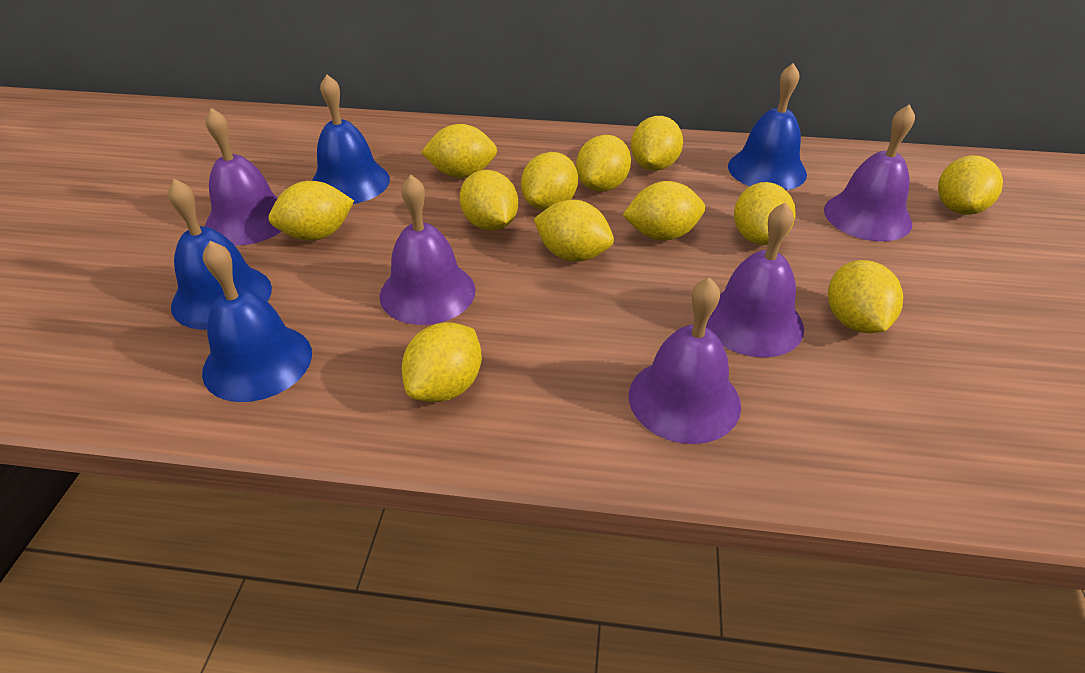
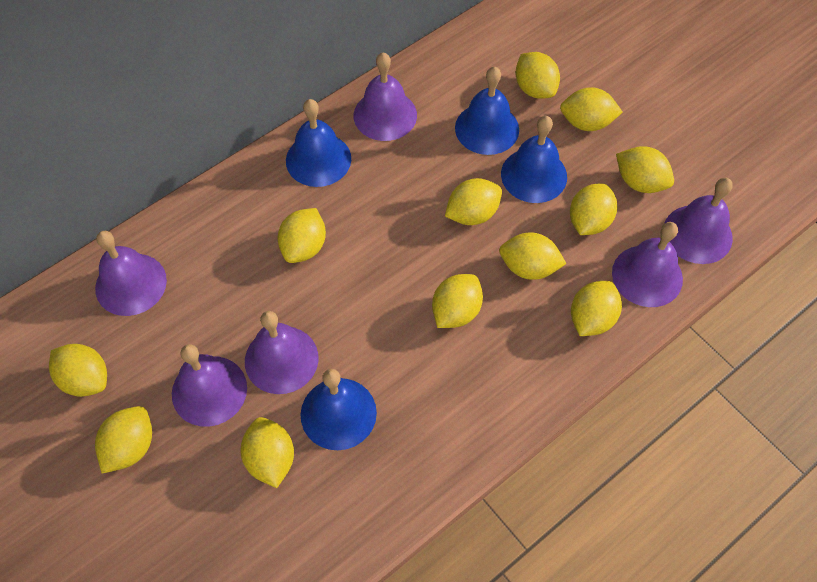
purple bell: [205,108,282,246] [379,175,476,325] [629,277,741,444] [706,202,804,358] [824,104,915,241] = 5 -> [95,231,167,316] [172,344,247,427] [245,311,318,394] [354,53,417,141] [612,222,683,307] [664,178,733,264] = 6

